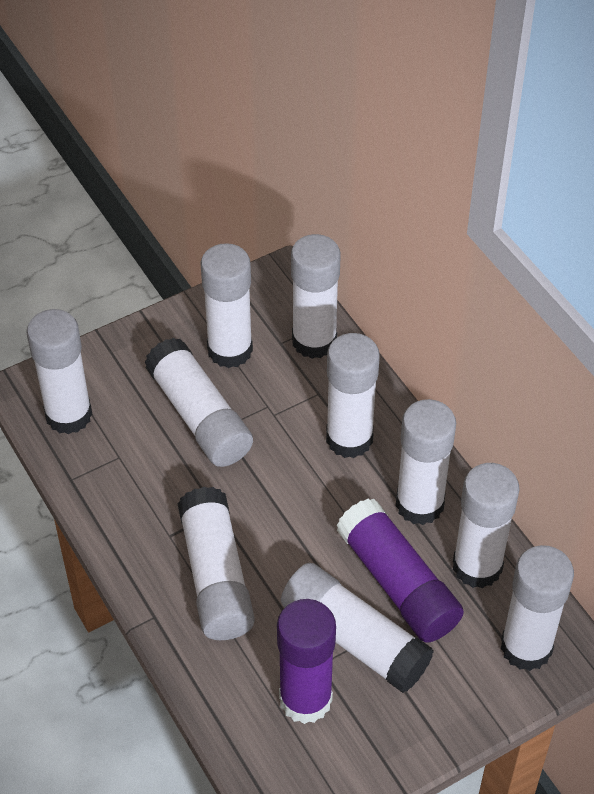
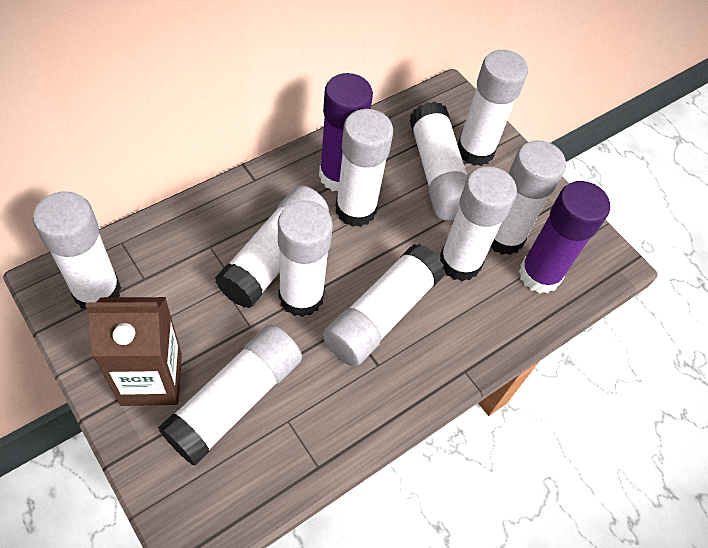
brown carton: none = 0 -> [85,297,182,406] = 1

